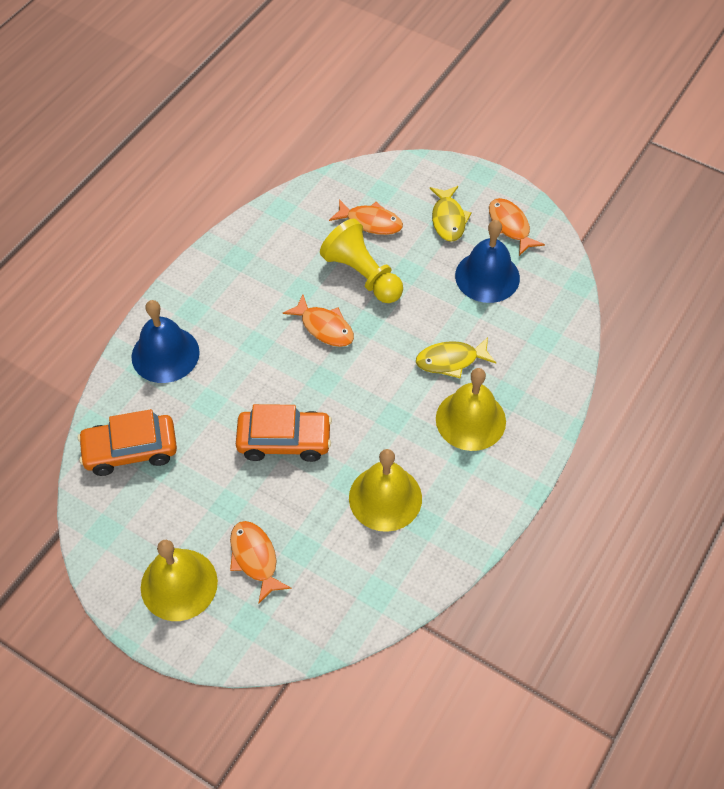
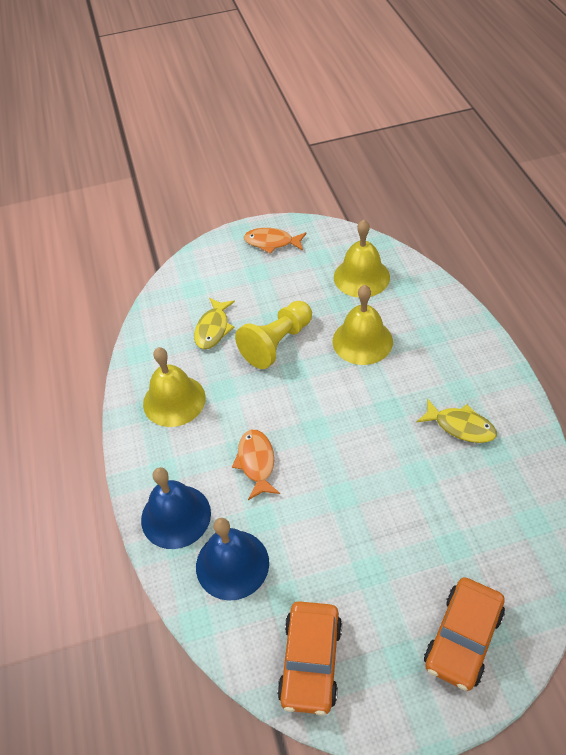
orange fish: [230,521,292,603] [283,295,354,347] [329,199,403,235] [489,198,545,256] = 4 -> [232,430,280,500] [244,228,307,254] = 2

